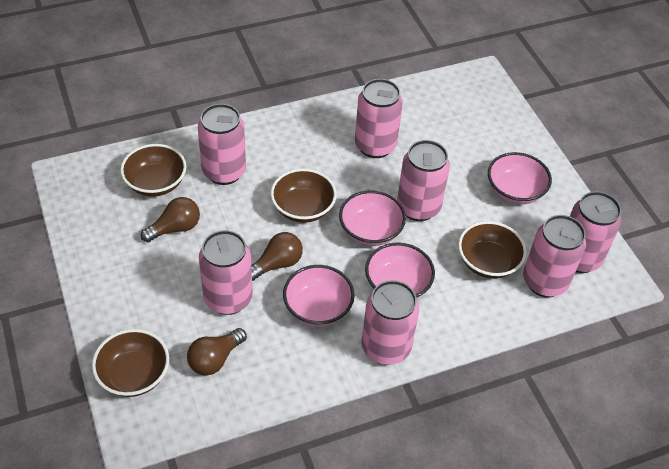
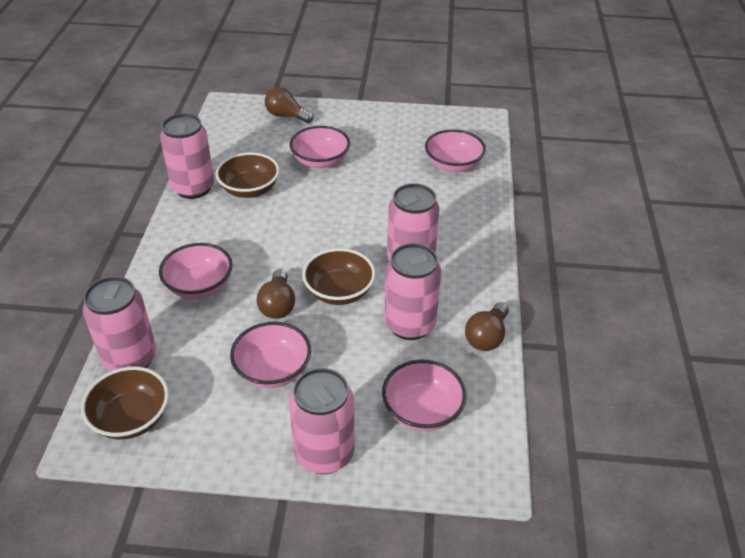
brown bowl: [92,329,169,397] [120,144,186,197] [271,169,337,223] [458,221,527,279] = 4 -> [81,366,169,439] [215,152,279,198] [302,248,375,305] = 3
pink bowl: [283,265,355,326] [339,190,406,246] [365,242,435,298] [488,152,552,204] = 4 -> [159,243,233,299] [230,322,311,388] [289,126,350,169] [382,360,467,431] [425,129,486,172] = 5
pink can: [198,104,246,185] [199,230,253,315] [355,79,403,158] [361,280,419,365] [397,140,450,221] [523,215,586,298] [570,191,621,273] = 7 -> [83,276,156,371] [160,113,214,199] [289,368,355,474] [384,243,441,340] [387,183,440,261] = 5

